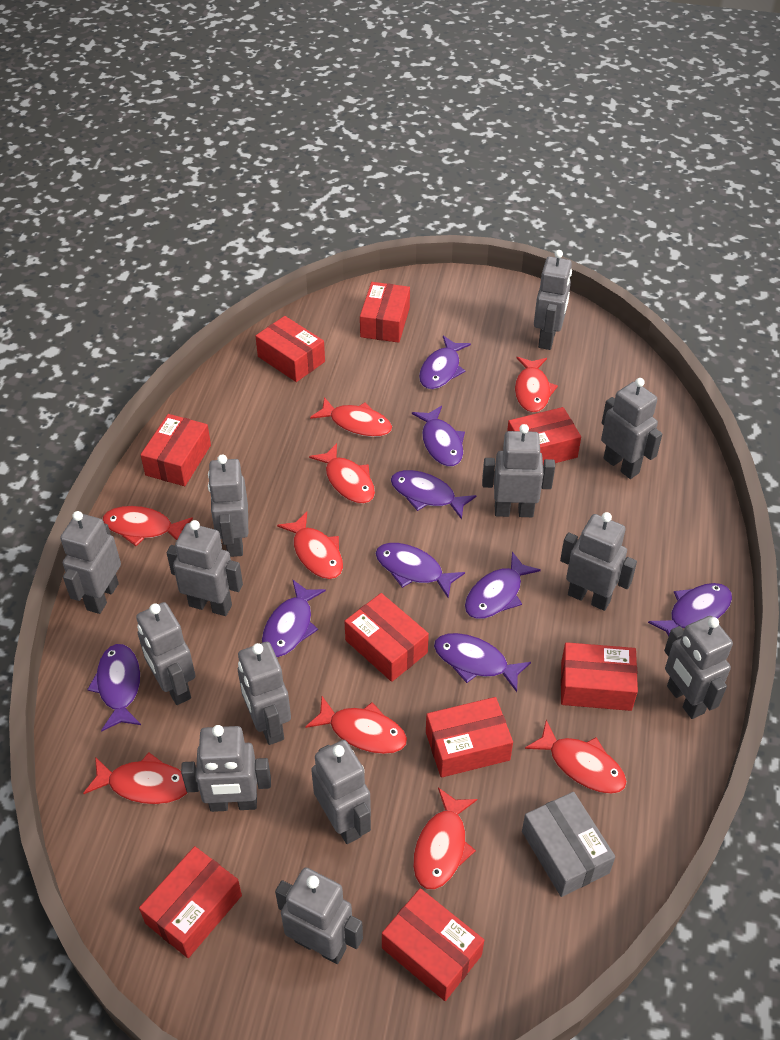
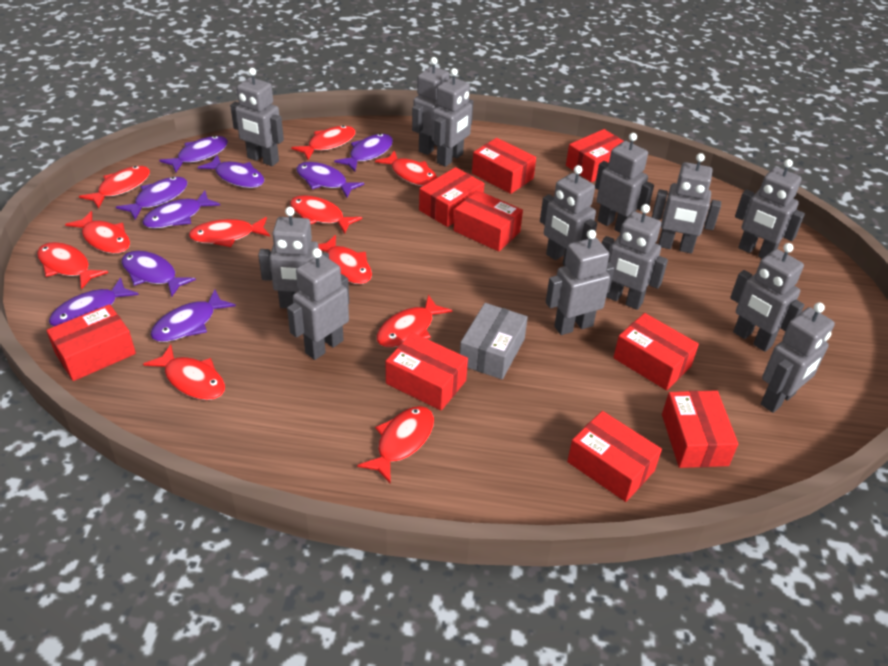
red fish: [83,752,188,804] [103,506,193,546] [277,512,343,579] [305,696,407,754] [309,443,375,504] [310,397,392,437] [413,788,477,890] [515,357,558,413] [525,720,627,794] = 9 -> [37,242,108,290] [65,211,130,254] [79,166,150,209] [143,344,225,400] [189,217,270,247] [290,195,362,234] [291,125,356,160] [318,235,372,284] [357,406,434,483] [375,150,437,186] [376,295,452,348] = 11

